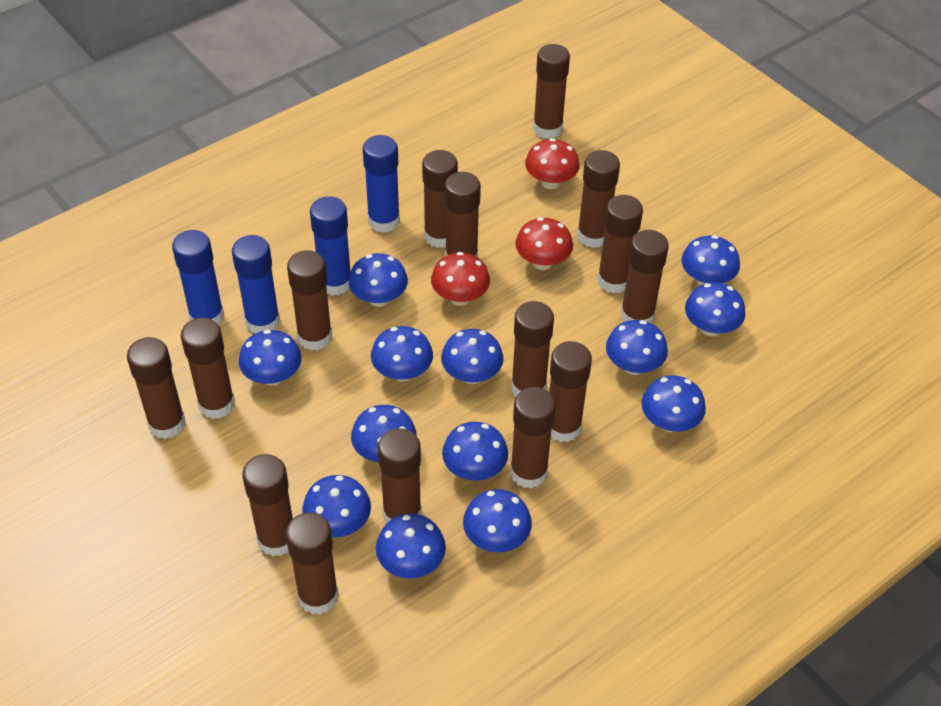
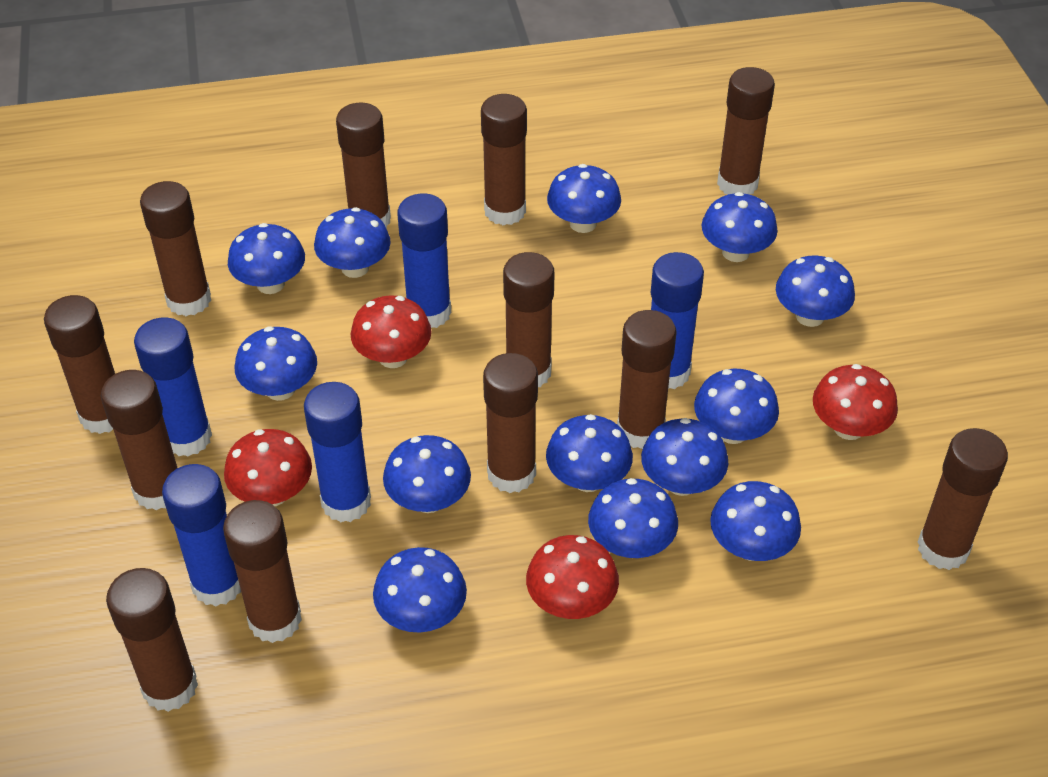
blue glue stick: [172,230,224,325] [232,235,280,334] [310,196,351,296] [363,135,400,233] = 4 -> [134,317,212,457] [162,464,241,606] [304,382,371,523] [397,193,451,328] [651,252,704,389] = 5
brown glue stick: [127,337,186,439] [181,318,235,419] [242,454,293,556] [286,512,339,615] [287,250,332,351] [378,428,422,523] [422,150,458,248] [445,172,481,257] [510,387,556,489] [511,301,554,397] [533,44,570,139] [549,341,592,442] [577,150,620,248] [597,195,643,294] [621,230,669,324] = 15 -> [44,295,115,434] [101,370,177,510] [106,568,198,712] [140,181,211,316] [223,500,302,643] [336,103,391,228] [481,94,527,225] [483,353,538,493] [503,252,555,387] [617,310,677,449] [717,67,775,195] [918,428,1008,570] = 12
red mushroom: [431,252,490,306] [515,217,573,270] [525,138,580,189] = 3 -> [224,429,312,506] [351,295,431,368] [526,535,619,619] [813,364,898,440] = 4

